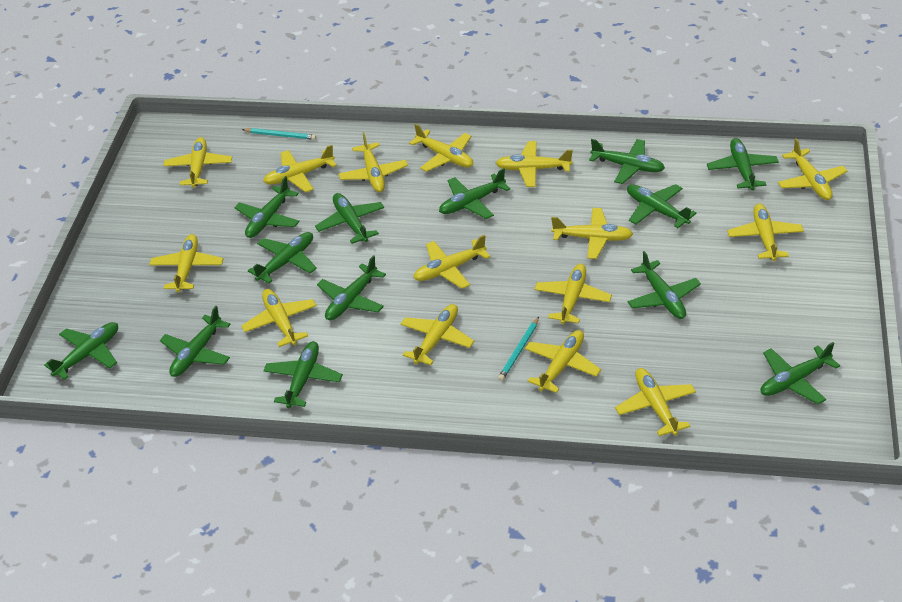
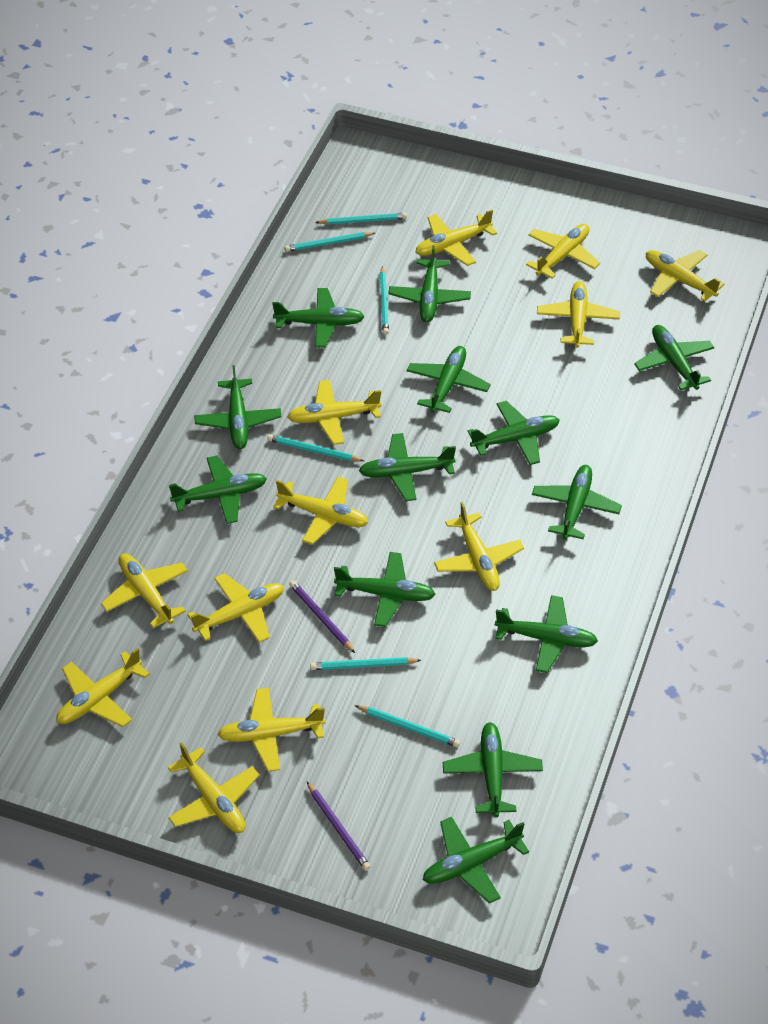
purple pencil: none = 0 -> [289,580,355,653] [307,782,371,871] = 2
turquoise pencil: [242,128,316,140] [498,317,539,381] = 2 -> [267,434,364,461] [285,232,375,252] [310,657,421,670] [315,213,407,225] [355,705,460,748] [380,266,389,335] = 6
yellow plane: [149,234,223,292] [163,137,232,188] [241,289,317,347] [263,145,337,192] [338,132,408,192] [400,304,474,365] [409,123,473,172] [413,235,490,289] [496,141,573,187] [525,330,601,393] [534,264,612,324] [551,208,633,259] [615,368,696,436] [727,203,804,261] [778,138,847,200] = 15 -> [56,648,150,727] [101,553,188,628] [168,742,259,833] [187,573,284,643] [217,688,325,772] [273,477,368,545] [287,380,382,445] [415,210,497,266] [434,502,524,591] [526,224,600,279] [537,281,620,348] [646,250,725,302] = 12

